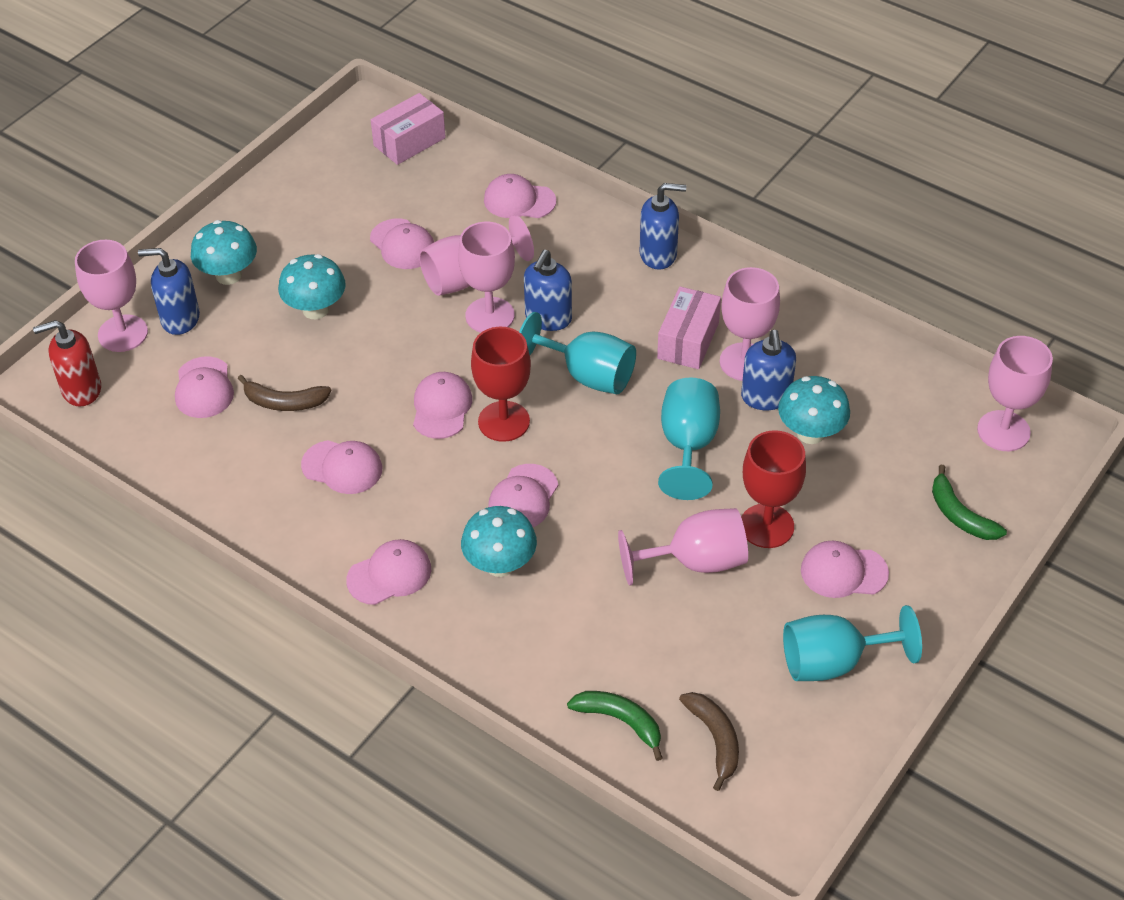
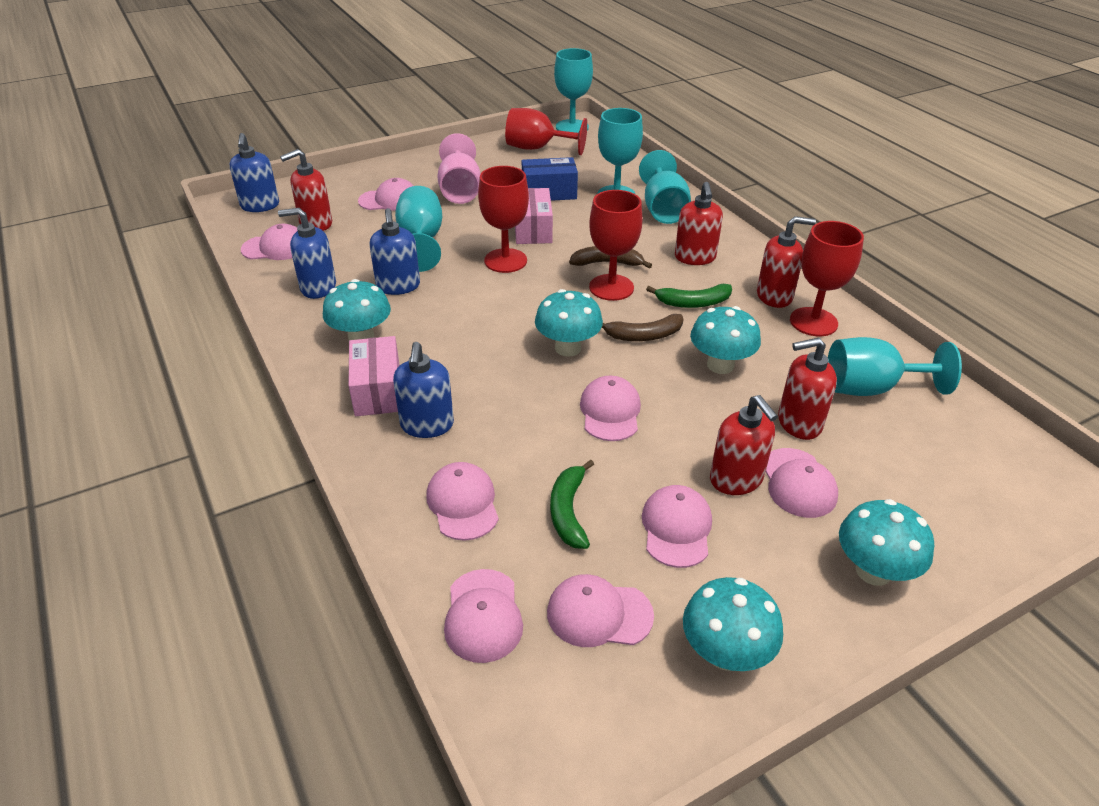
blue box: none = 0 -> [522,157,578,201] = 1
pink goblet: [75,240,148,352] [419,215,534,296] [458,222,515,333] [618,508,748,586] [720,267,780,381] [977,336,1053,451] = 6 -> [437,133,481,204] = 1
red goblet: [471,327,531,442] [741,430,806,548] = 2 -> [478,166,529,273] [505,108,587,155] [589,190,642,301] [790,221,864,336] = 4
red soap dispenser: [33,320,101,407] = 1 -> [280,149,332,231] [675,182,723,265] [710,395,778,495] [757,216,816,308] [778,337,837,440] = 5
turquoise goblet: [519,312,636,394] [658,378,720,500] [783,605,922,681] = 3 -> [395,186,442,272] [554,48,593,133] [598,108,643,194] [639,150,691,224] [828,337,962,396] = 5
turquoise mushroom: [191,220,257,285] [278,254,346,319] [461,506,537,577] [778,376,850,444] = 4 -> [323,279,391,341] [535,289,603,357] [683,577,783,671] [690,306,761,374] [839,499,934,586] = 5

